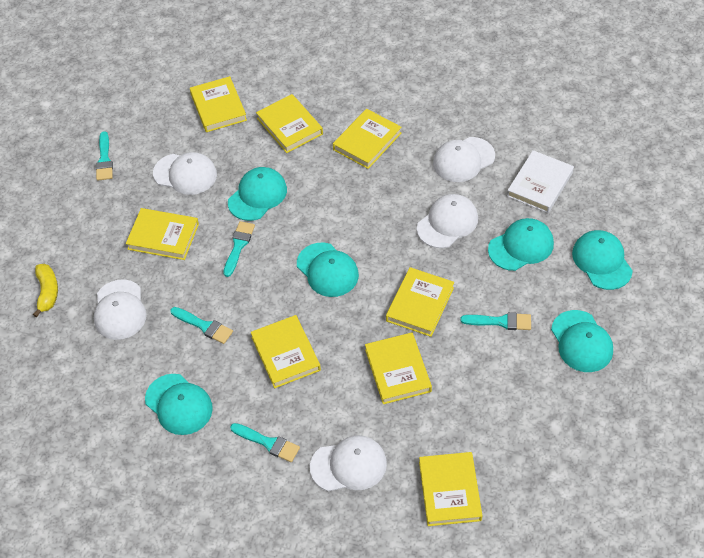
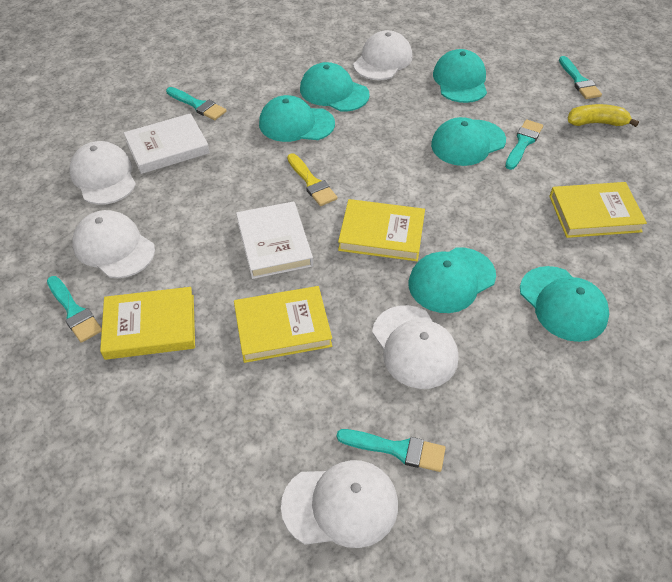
white book: [507,150,574,213] = 1 -> [124,113,210,174] [236,201,313,279] = 2
yellow book: [126,208,199,260] [190,76,247,132] [251,315,321,388] [256,94,323,153] [333,109,402,169] [365,333,432,404] [386,267,454,337] [419,452,482,526] = 8 -> [100,287,195,360] [234,286,332,363] [338,199,425,261] [549,182,647,238] = 4
yellow brush: none = 0 -> [287,153,337,206] = 1

